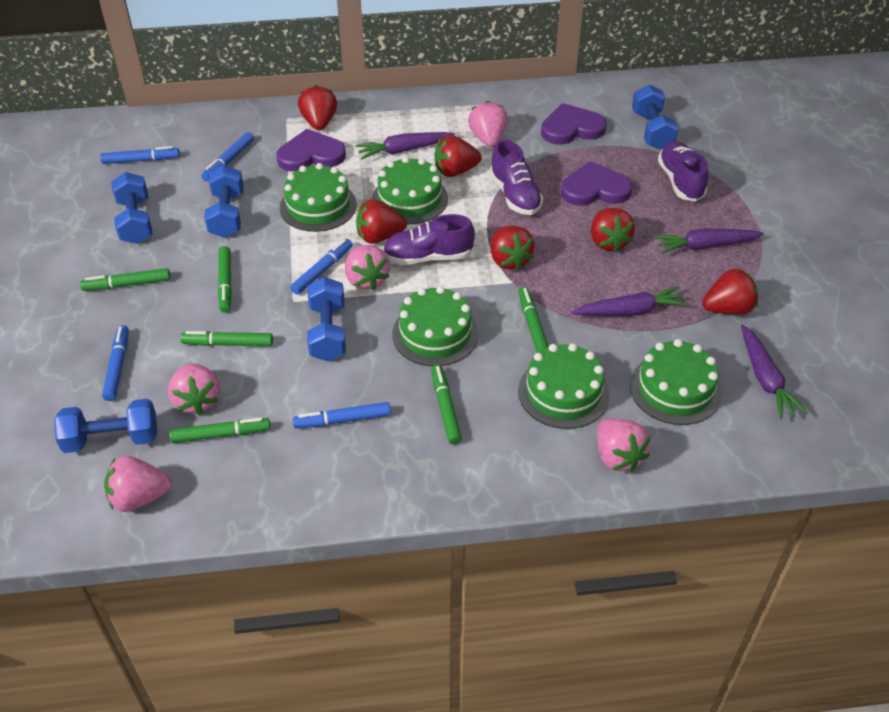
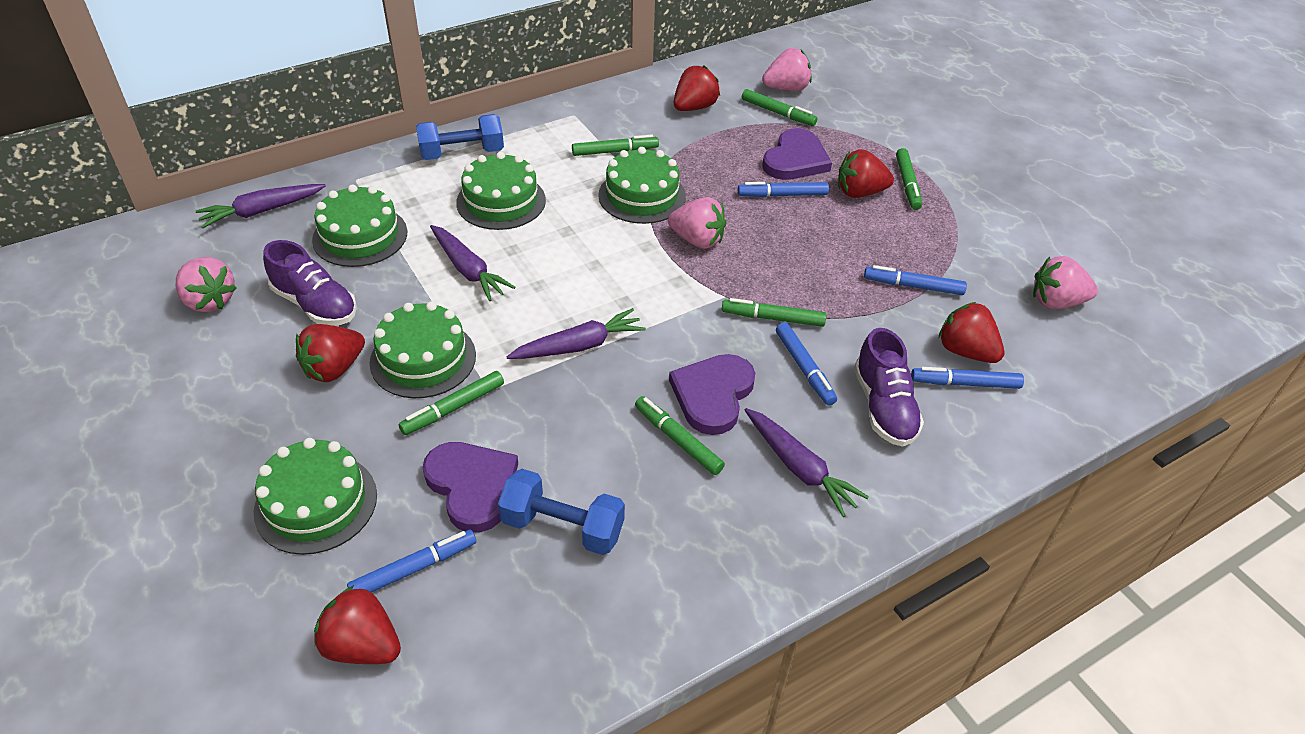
blue dumbbell: [54,399,157,453] [111,172,153,244] [204,165,244,238] [307,277,346,361] [632,84,678,150] = 5 -> [416,114,504,160] [498,469,625,555] = 2
pink strawberry: [104,456,172,512] [168,363,220,415] [345,245,390,290] [468,101,508,147] [597,419,650,472] = 5 -> [176,257,237,312] [668,197,726,249] [762,48,812,91] [1033,256,1098,309] = 4
purple shoe: [383,214,475,265] [490,140,543,215] [658,141,708,202] = 3 -> [263,240,357,325] [854,328,924,447] = 2
red strawberry: [298,85,337,130] [356,199,407,244] [434,135,482,177] [491,226,535,271] [591,208,635,253] [702,269,758,315] = 6 -> [296,324,365,382] [314,585,401,664] [674,66,720,111] [838,149,894,198] [938,302,1004,363] = 5

